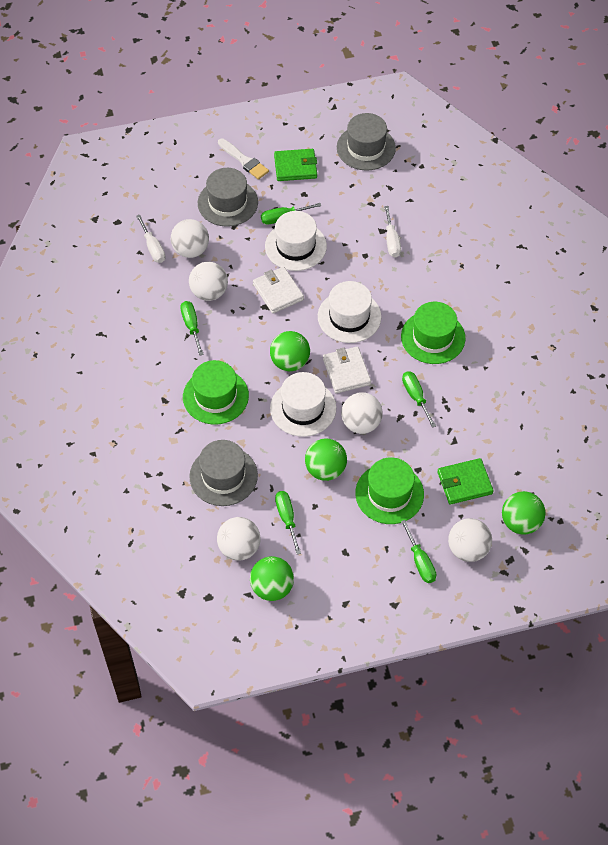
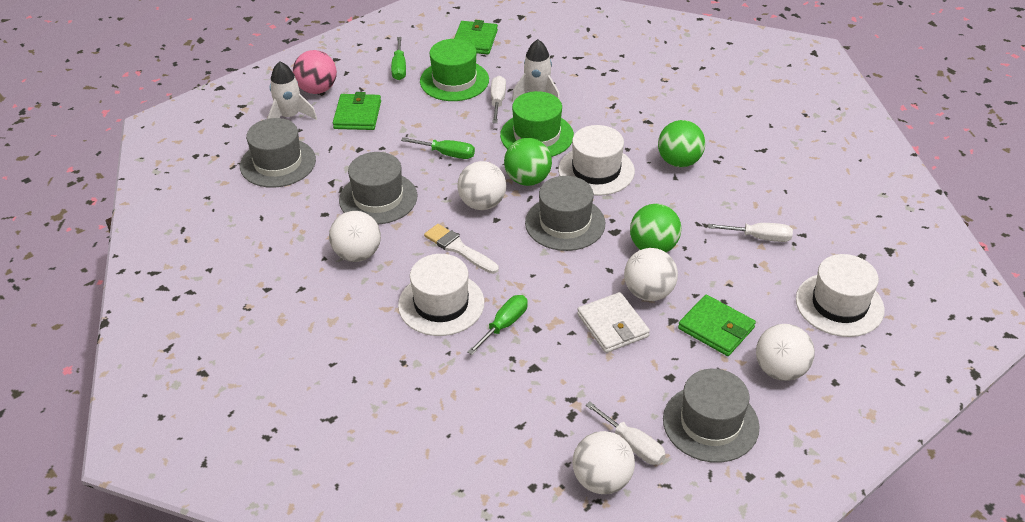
green ball: [250,556,294,601] [270,331,310,371] [305,439,347,481] [502,491,546,535] = 4 -> [504,138,552,186] [630,204,682,252] [658,120,705,167] = 3
green hat: [183,360,249,425] [355,457,424,524] [401,302,465,364] = 3 -> [420,39,489,101] [500,91,574,157] = 2
green screwdriver: [180,301,204,356] [261,203,321,225] [275,491,301,555] [401,520,436,583] [402,371,436,428] = 5 -> [391,37,406,80] [401,137,475,159] [467,295,528,355] = 3
green wallet: [274,149,317,181] [437,458,494,505] = 2 -> [333,92,381,130] [454,20,498,54] [678,295,756,356] = 3
grey hat: [189,440,258,506] [198,168,258,227] [337,113,396,171] = 3 -> [240,118,316,188] [339,152,417,224] [525,176,605,251] [663,369,760,463] = 4
pink ball: none = 0 -> [293,50,337,94] = 1
white rocket: none = 0 -> [268,61,317,120] [512,39,560,102] = 2
white screwdriver: [136,215,166,263] [384,206,401,257] = 2 -> [491,76,506,123] [586,401,666,465] [708,223,793,242] = 3
white wallet: [253,267,304,314] [323,347,371,393] = 2 -> [577,292,650,353] = 1

